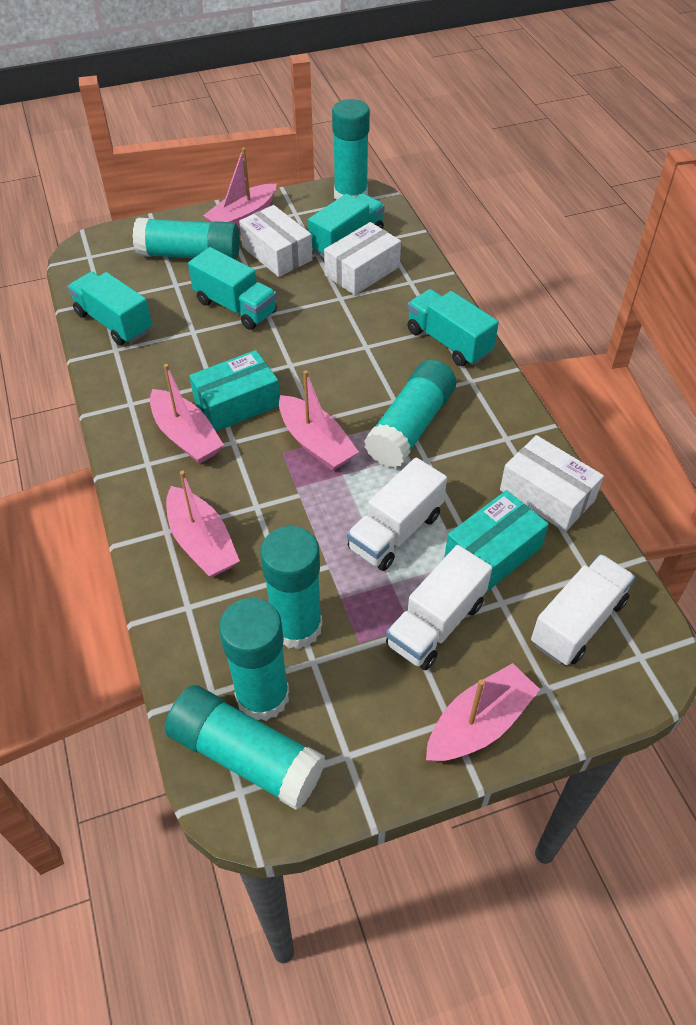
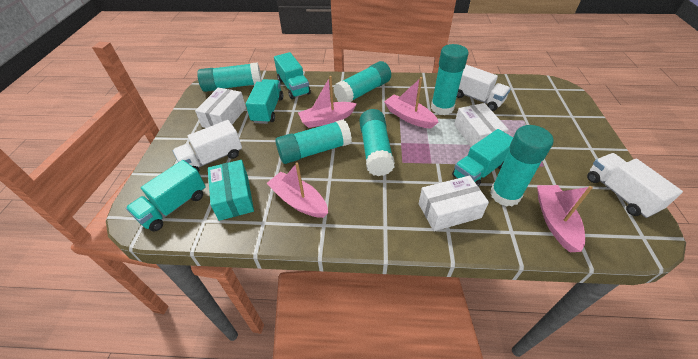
pink boat: [150,364,224,464] [166,471,240,577] [203,147,277,228] [279,370,359,471] [426,663,540,762] = 5 -> [266,162,328,218] [298,76,357,128] [384,77,438,129] [537,185,593,252] = 4
turquoise box: [189,350,280,431] [444,490,549,592] = 2 -> [208,160,254,221] = 1

